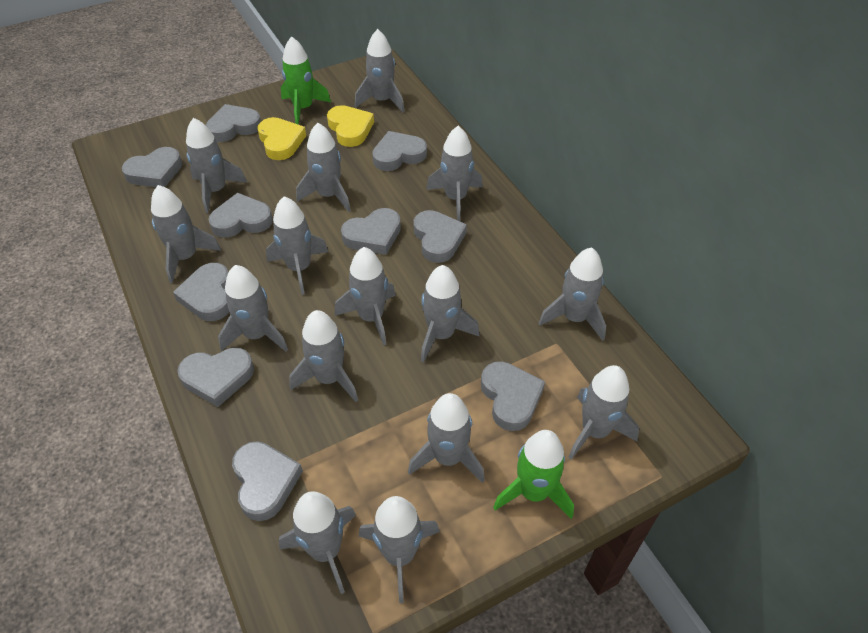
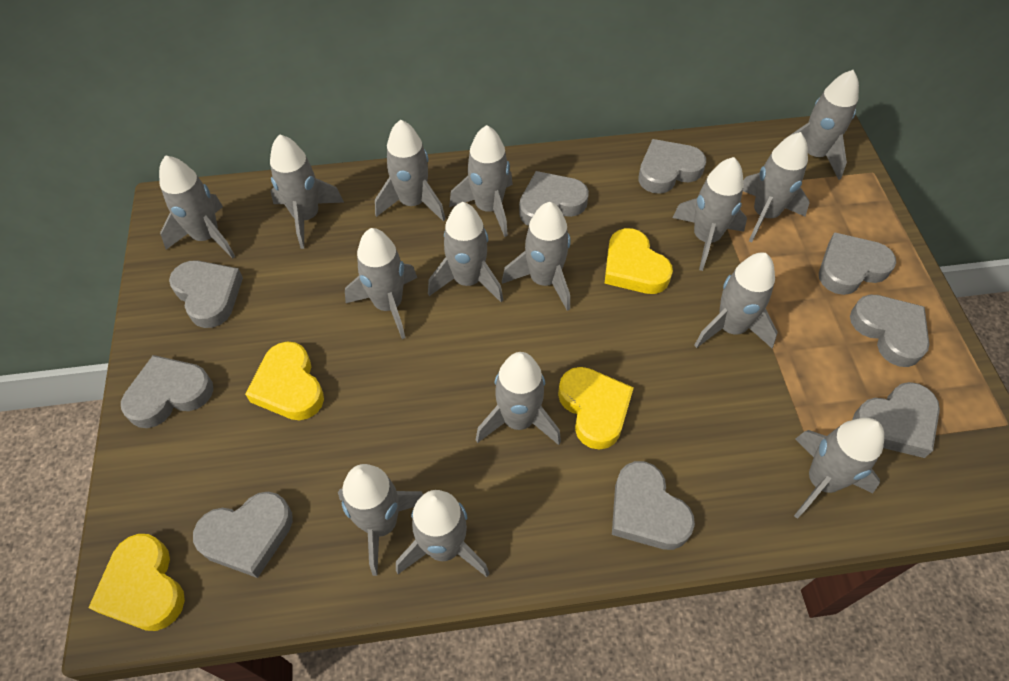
green rocket: [281,36,331,125] [493,430,574,519] = 2 -> none = 0
grey heart: [122,147,182,187] [173,263,229,321] [177,348,254,407] [206,104,261,142] [208,193,273,238] [232,441,303,521] [341,208,401,255] [372,131,427,171] [413,210,467,263] [481,361,545,431] = 10 -> [121,355,213,428] [169,260,243,328] [193,492,293,578] [519,171,589,226] [612,461,695,550] [638,139,706,194] [819,232,896,295] [850,295,929,367] [852,382,940,458] = 9
yellow heart: [258,117,306,160] [327,105,374,147] = 2 -> [88,534,185,631] [245,342,324,420] [558,367,634,450] [604,228,673,294] = 4

